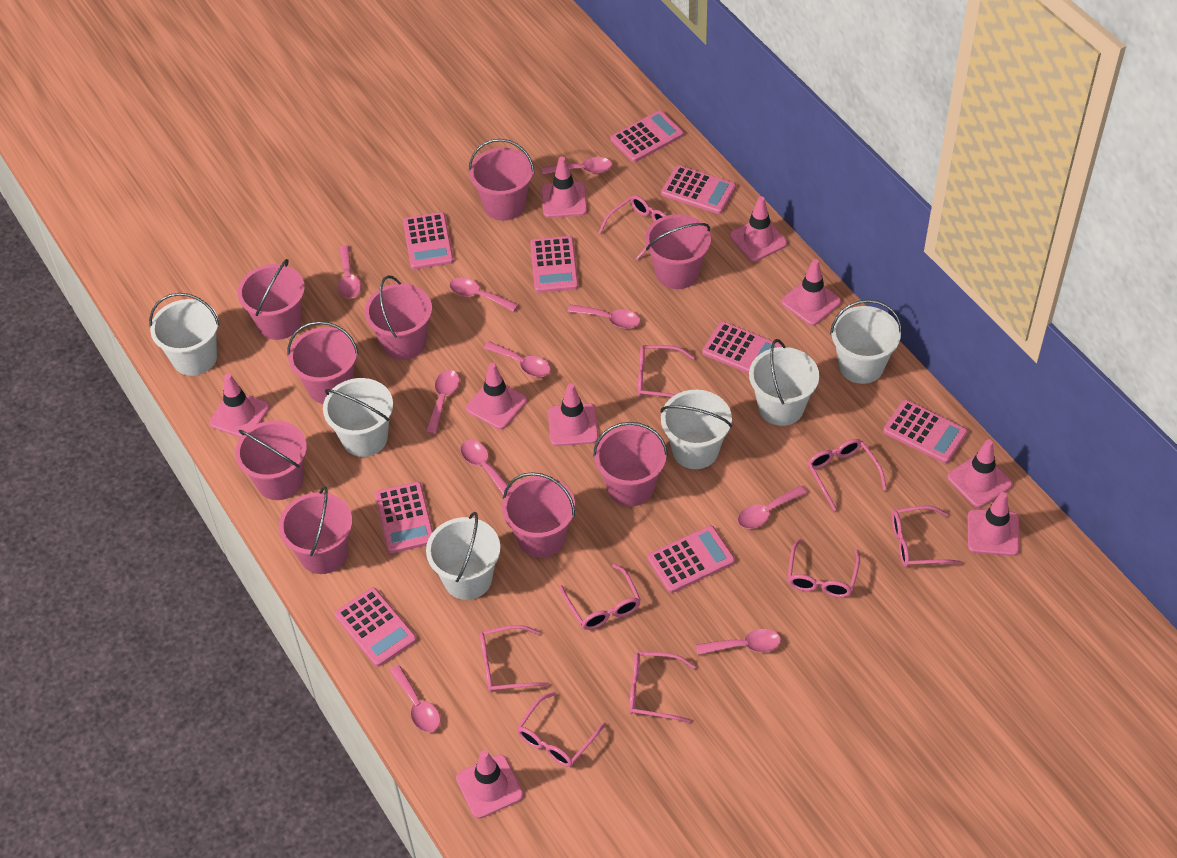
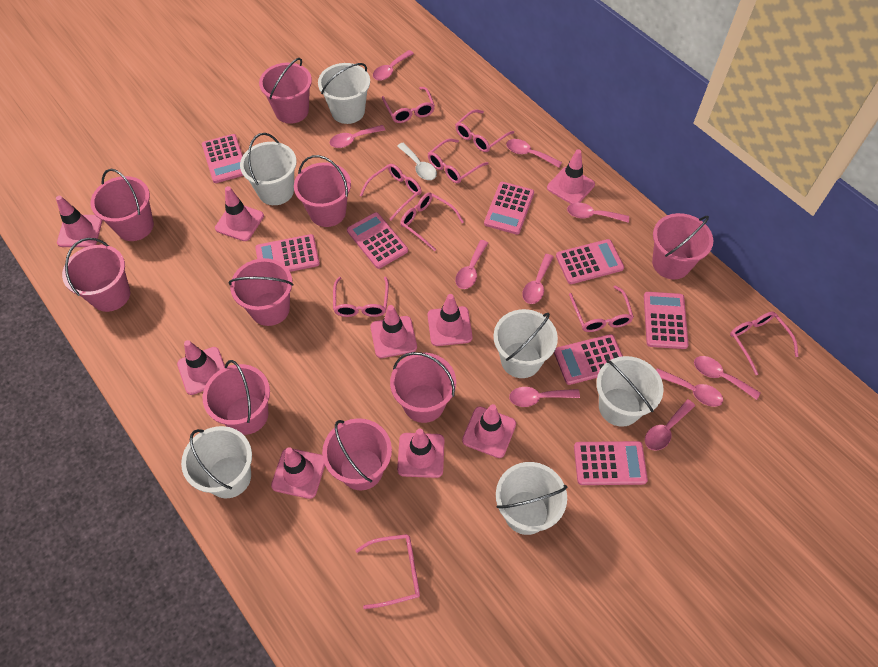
pink calculator: [334,587,417,667] [375,482,433,553] [403,212,454,270] [530,236,579,293] [610,110,684,162] [647,526,735,593] [661,165,736,214] [702,321,782,374] [883,400,968,463] = 9 -> [202,134,243,183] [255,234,320,272] [347,212,408,269] [484,182,534,235] [554,334,623,385] [556,239,624,284] [574,441,648,485] [644,292,689,349] = 8
white spoon: none = 0 -> [397,143,437,180] = 1

